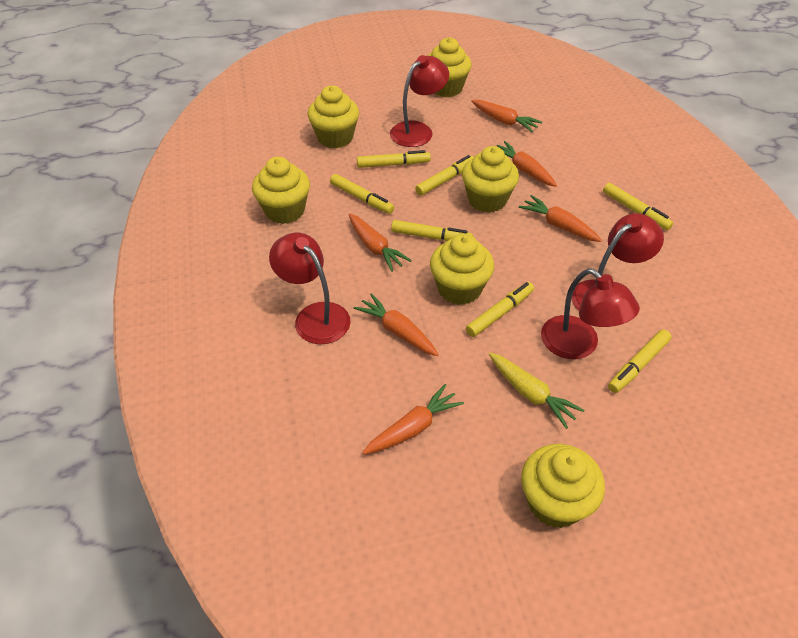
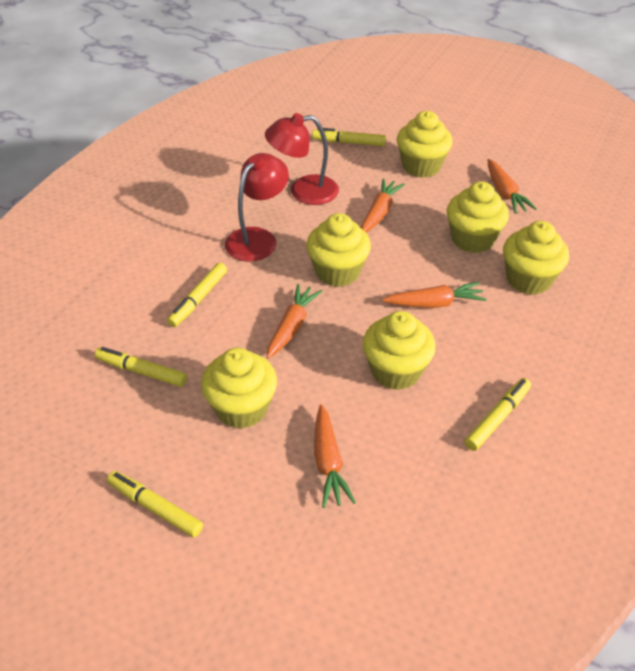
orange carrot: [349,214,412,272] [353,293,439,356] [362,384,464,455] [471,100,542,132] [497,141,557,187] [519,195,602,242] = 6 -> [266,284,322,359] [314,404,356,508] [361,178,405,233] [382,282,487,308] [487,159,537,214] = 5
red lamp: [269,232,350,344] [390,55,449,147] [541,268,640,359] [572,213,664,311] = 4 -> [225,153,289,262] [265,113,339,205] = 2
yellow carrot: [489,353,584,429] = 1 -> none = 0
yellow marker: [330,174,394,214] [357,150,431,168] [391,220,473,242] [415,155,474,196] [466,282,534,337] [603,183,673,230] [608,329,672,393] = 7 -> [95,347,187,387] [107,471,203,537] [167,263,227,327] [312,128,386,146] [465,378,531,451] = 5

